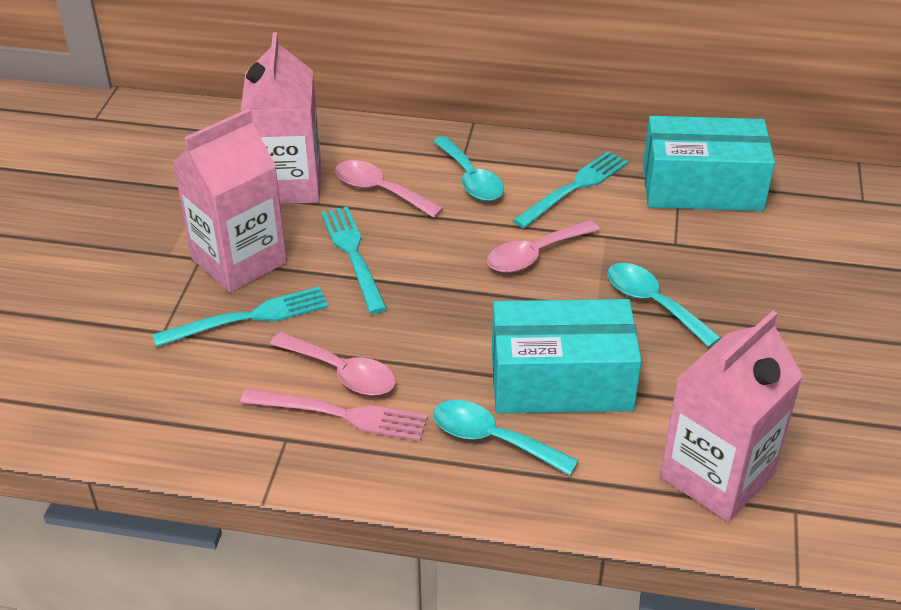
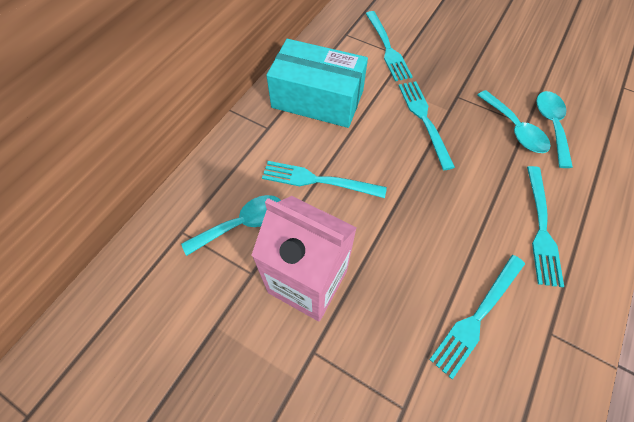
pink carton: [173,109,287,293] [241,32,321,204] [660,311,803,522] = 3 -> [251,196,357,321] = 1
pink fork: [240,389,428,441] = 1 -> none = 0
pink spoon: [270,332,396,396] [335,160,444,218] [487,220,600,273] = 3 -> none = 0
turquoise box: [492,299,642,413] [643,116,775,211] = 2 -> [266,39,368,128] = 1
turquoise fork: [152,287,328,347] [321,207,387,314] [513,151,628,228] = 3 -> [262,161,387,198] [366,11,413,81] [398,81,455,170] [429,255,525,379] [527,166,564,287] = 5

